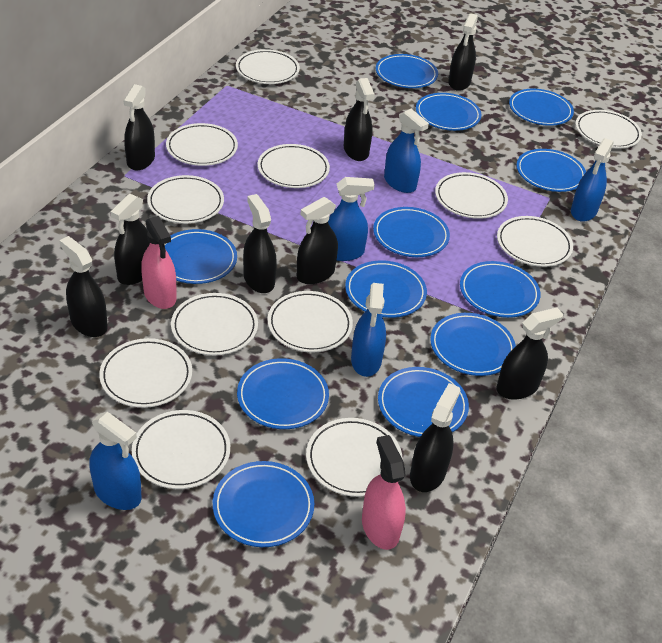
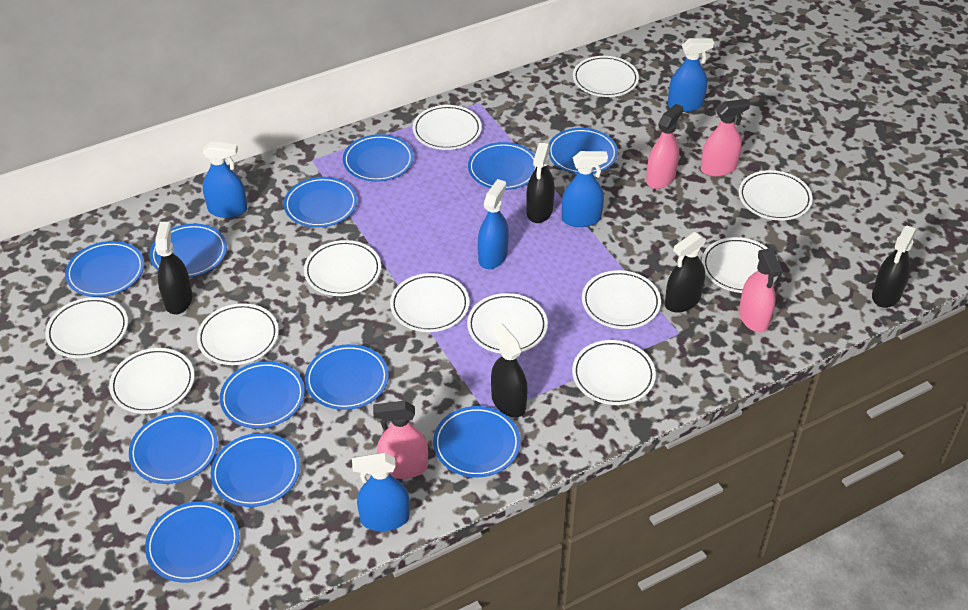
black spray bottle: [59,236,108,337] [110,193,150,285] [123,84,155,170] [243,194,277,293] [297,197,338,284] [344,78,375,161] [410,383,461,492] [448,13,478,91] [496,307,563,400] = 9 -> [155,222,192,314] [491,323,528,418] [526,142,555,223] [665,232,706,313] [872,226,916,308] = 5
pink spray bottle: [141,216,176,309] [362,435,406,550] = 2 -> [373,401,428,479] [646,104,683,189] [701,99,750,177] [739,249,782,332] = 4

